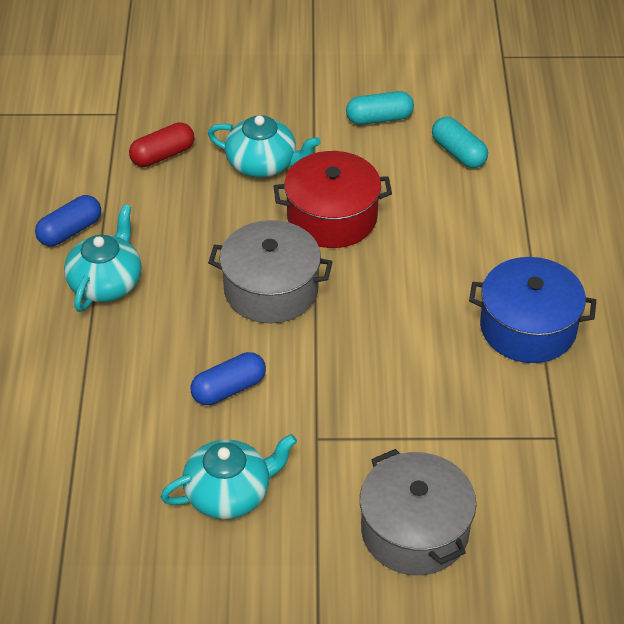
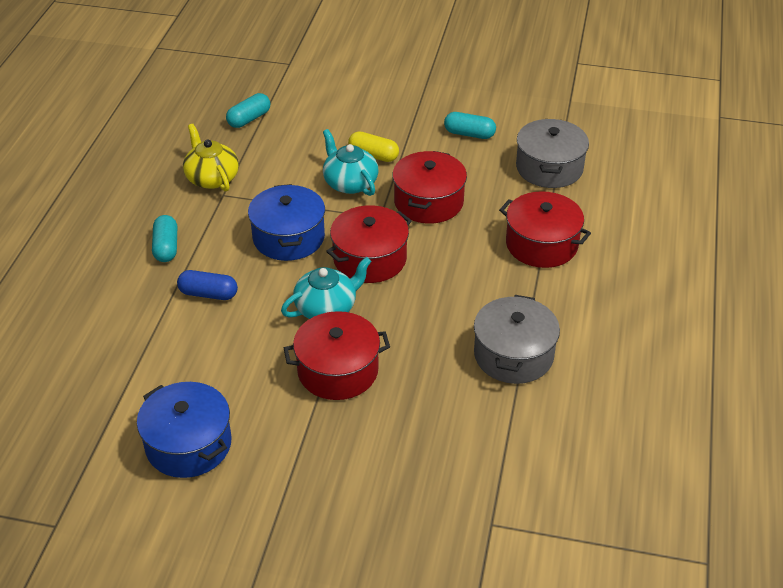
blue capsule: [35,195,101,247] [191,352,266,405] = 2 -> [177,270,238,300] = 1
blue pot: [469,257,596,363] = 1 -> [137,382,232,478] [248,184,325,261] = 2
red capsule: [129,122,194,167] = 1 -> none = 0
red pot: [274,151,392,248] = 1 -> [284,311,390,400] [326,205,412,283] [392,151,467,224] [499,191,591,268] = 4
turquoise capsule: [346,91,414,125] [432,117,488,168] = 2 -> [152,215,177,262] [226,93,270,128] [444,112,496,139] = 3
turquoise teapot: [64,204,142,312] [161,434,297,519] [208,115,321,178] = 3 -> [281,257,372,319] [323,129,378,196] = 2
yellow capsule: none = 0 -> [348,131,399,162] = 1
yellow teapot: none = 0 -> [183,124,239,192] = 1

